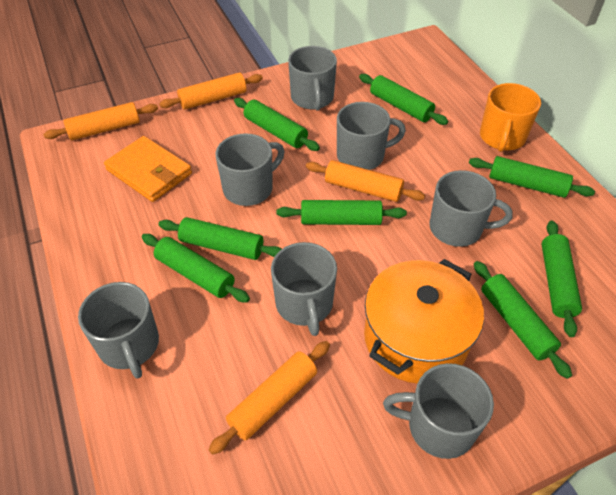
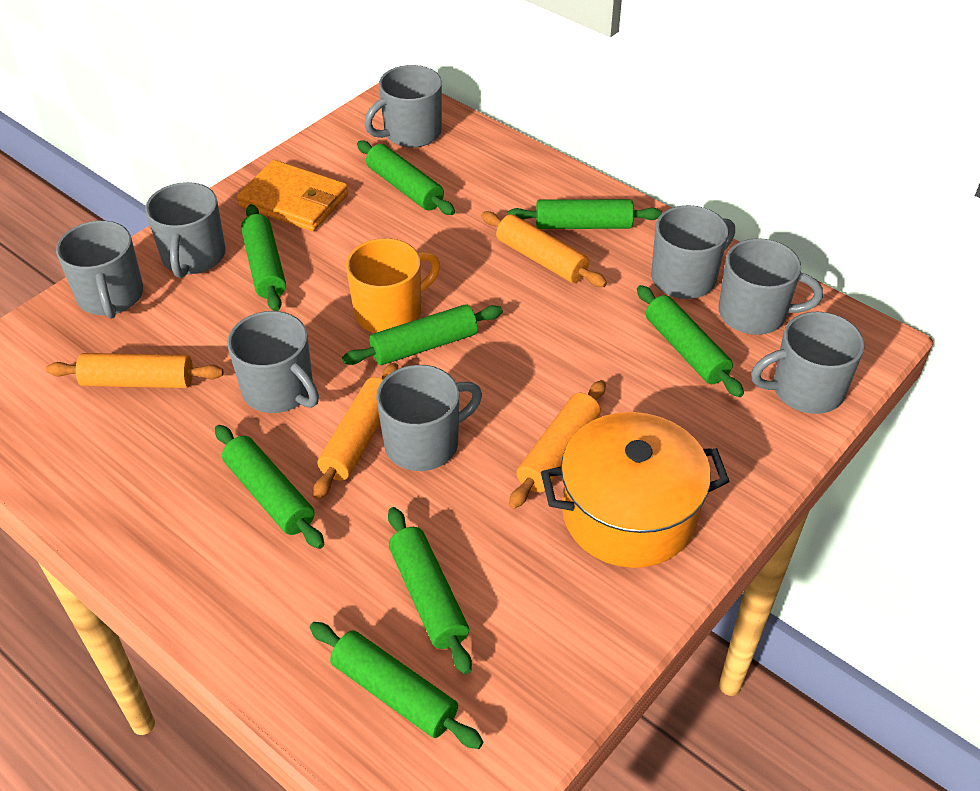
grey mug: [78,282,159,379] [216,133,285,206] [271,242,337,336] [288,46,337,111] [337,102,406,170] [383,363,494,459] [429,170,513,247] = 7 -> [56,221,143,319] [145,182,226,278] [227,311,319,413] [364,65,442,148] [376,365,482,471] [651,205,735,299] [719,238,823,335] [751,311,865,414] = 8

